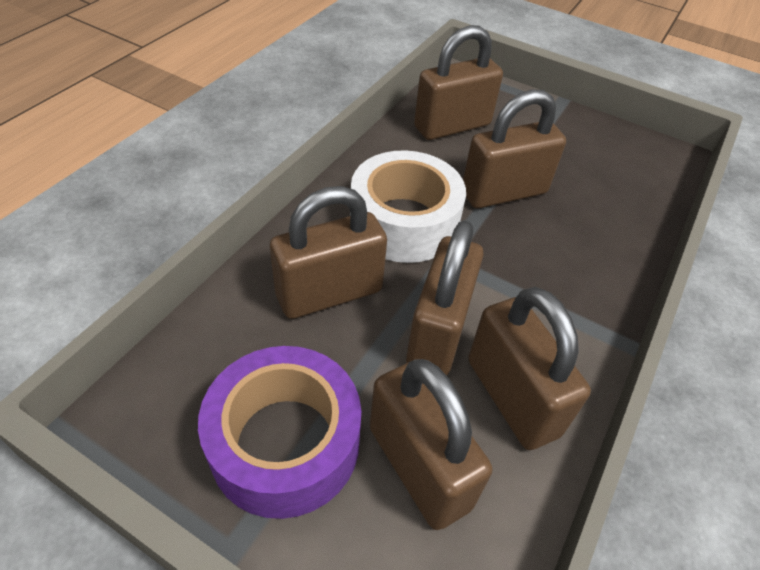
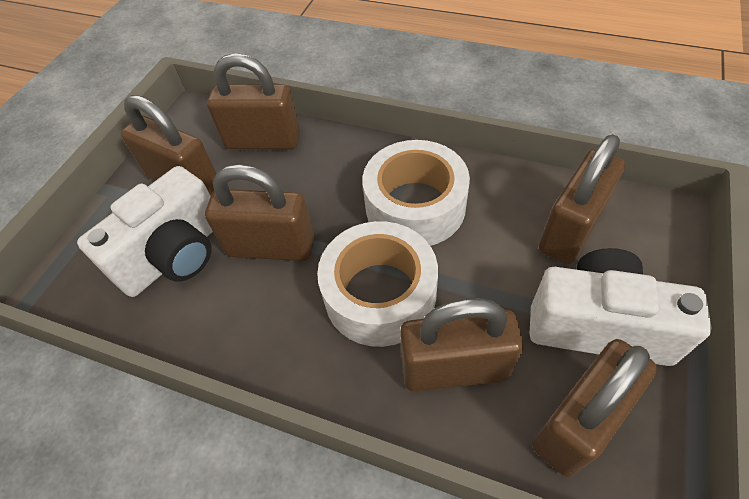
purple tape: [198,346,361,519] = 1 -> none = 0
white camera: none = 0 -> [77,166,213,297] [530,248,711,366] = 2
white tape: [351,150,466,263] = 1 -> [317,221,438,347] [362,140,470,246] = 2

